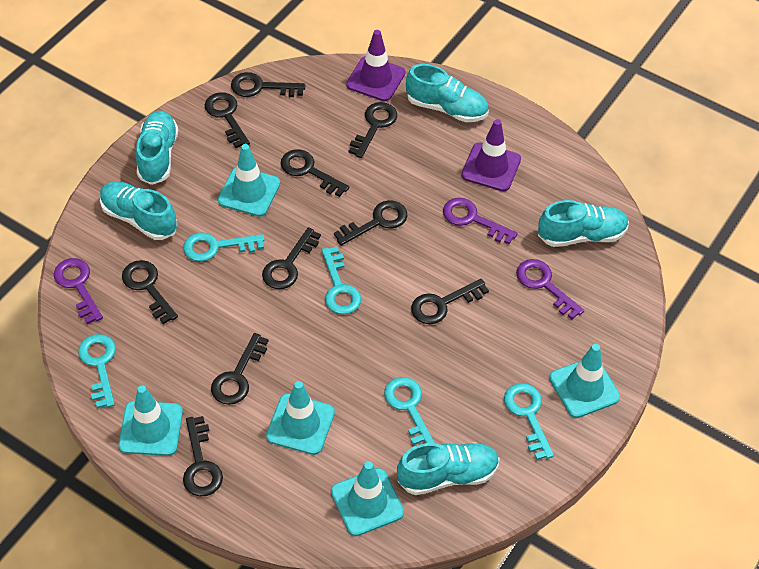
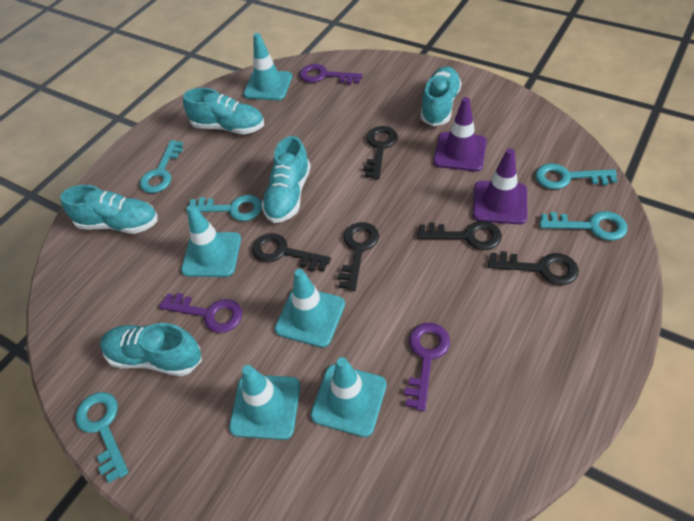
black key: [122,260,178,324] [183,416,223,496] [204,92,250,148] [211,333,268,405] [231,72,305,97] [262,227,321,289] [281,149,350,197] [334,200,408,246] [349,102,397,158] [411,279,489,324] = 10 -> [252,233,331,272] [338,222,379,291] [363,126,398,179] [417,221,502,250] [488,251,579,285] = 5

